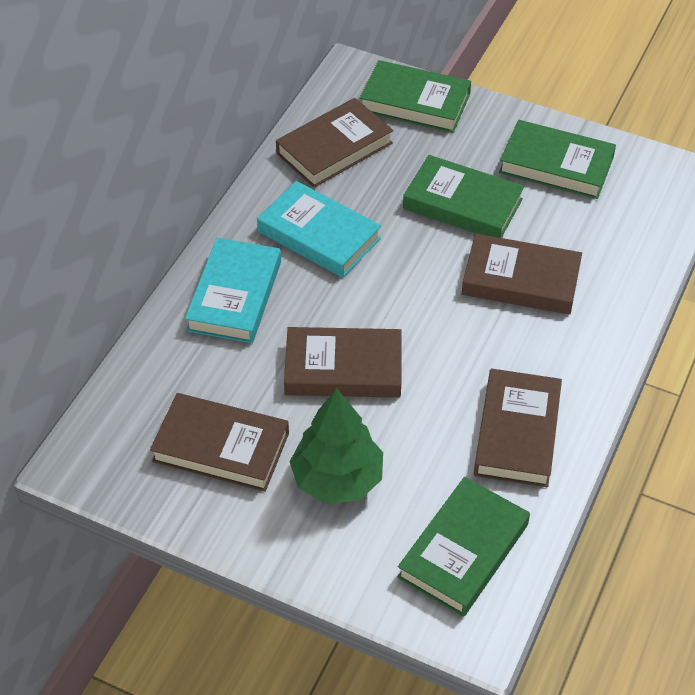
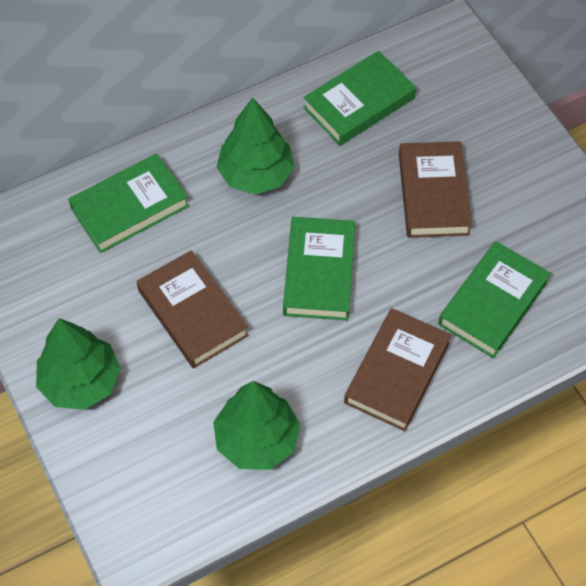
brown book: [150,393,289,492] [276,98,393,188] [284,327,402,398] [462,233,582,314] [474,369,562,487] = 5 -> [137,250,249,369] [344,308,451,431] [399,141,472,238] = 3
green tree: [290,388,383,504] = 1 -> [36,318,121,410] [213,381,300,470] [216,97,294,195] = 3
turquoise book: [185,238,281,343] [257,181,381,278] = 2 -> none = 0

